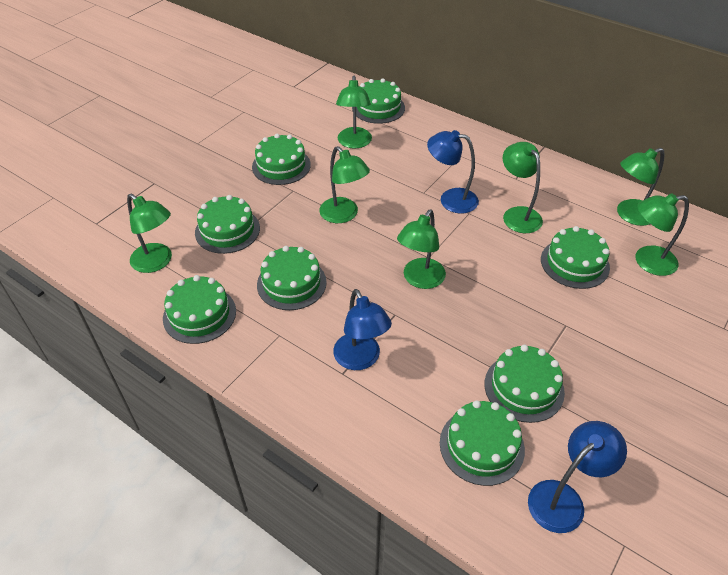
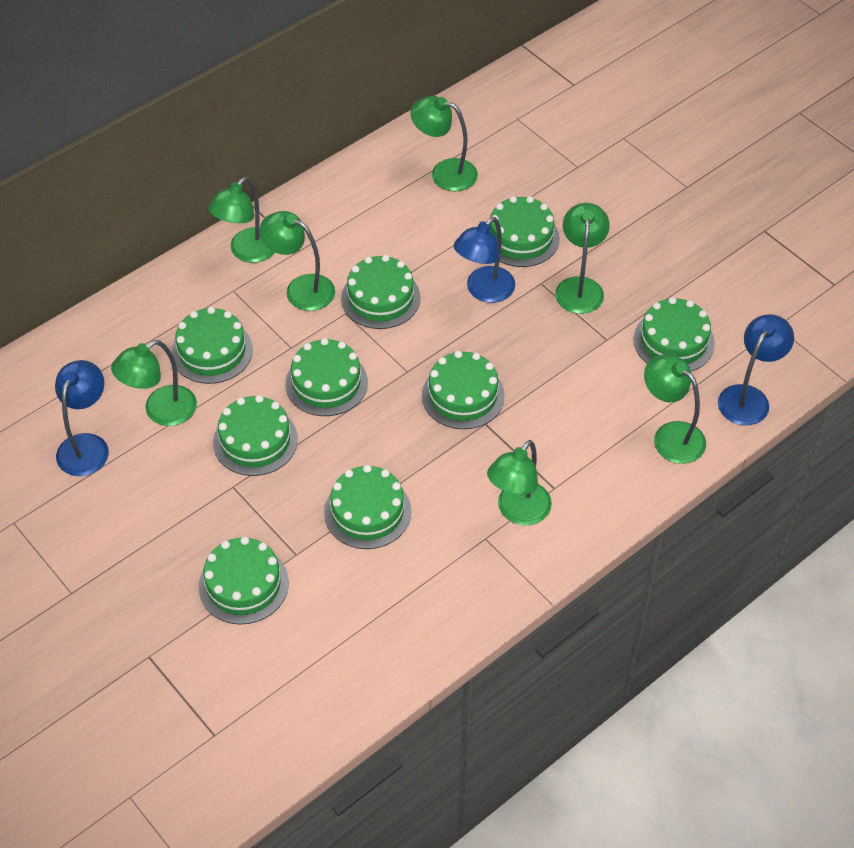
green cake: [163,275,236,344] [195,195,260,254] [252,134,311,185] [257,246,327,310] [352,78,405,124] [440,400,525,486] [484,345,565,423] [541,226,610,289] = 8 -> [171,307,253,384] [199,536,289,625] [213,395,298,476] [285,338,368,416] [324,465,411,549] [341,255,421,329] [422,351,505,429] [490,196,560,267] [633,297,715,371] = 9

